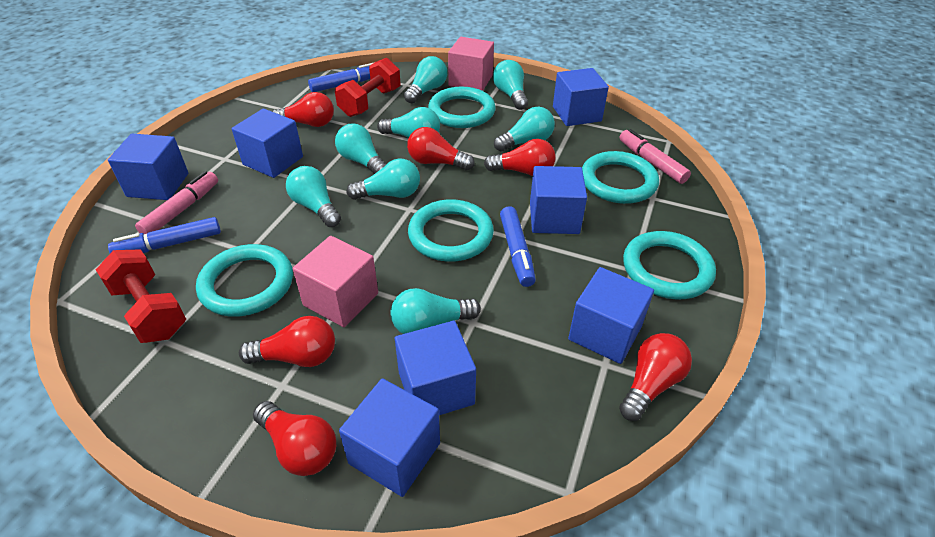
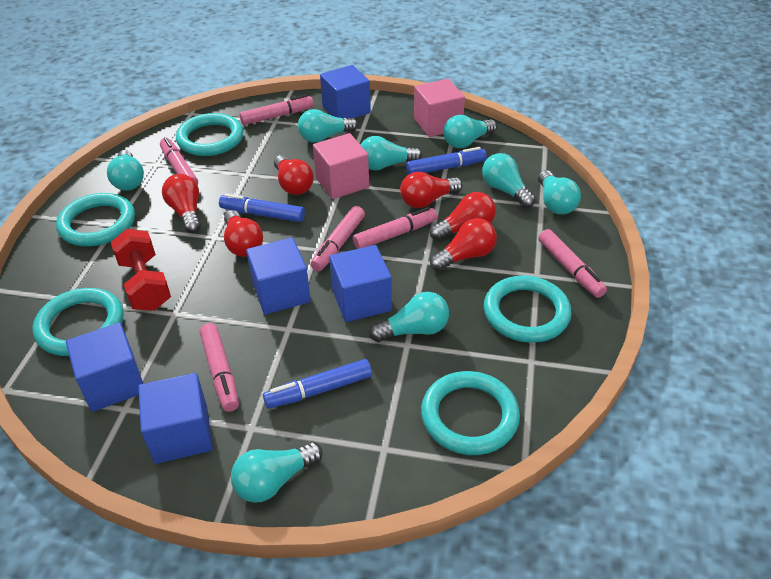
blue cube: [108,134,188,200] [232,109,303,178] [339,378,440,497] [395,321,476,415] [530,166,587,234] [553,68,609,126] [568,267,654,364] = 7 -> [66,322,143,412] [138,373,213,464] [246,238,311,315] [320,65,371,118] [329,245,392,322] = 5
pink marker: [135,171,218,234] [620,129,691,184] = 2 -> [160,137,198,185] [200,323,239,412] [240,95,314,125] [310,206,365,271] [353,207,437,249] [538,229,607,298] = 6
red dumbbell: [96,249,186,343] [335,58,401,117] = 2 -> [111,229,171,311] = 1

